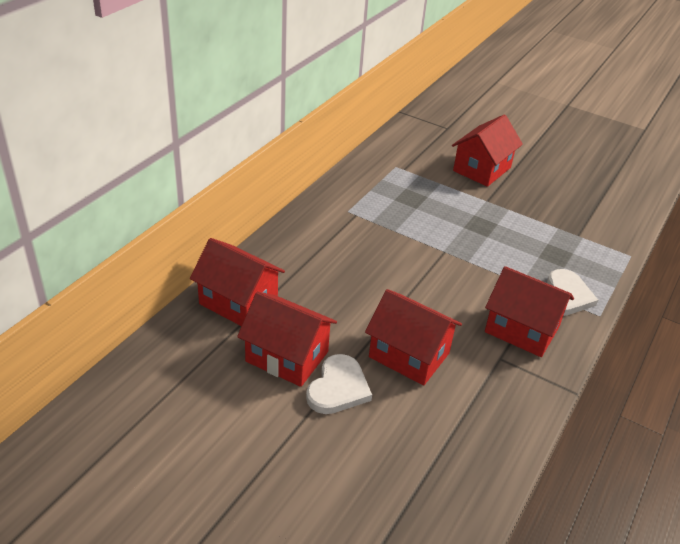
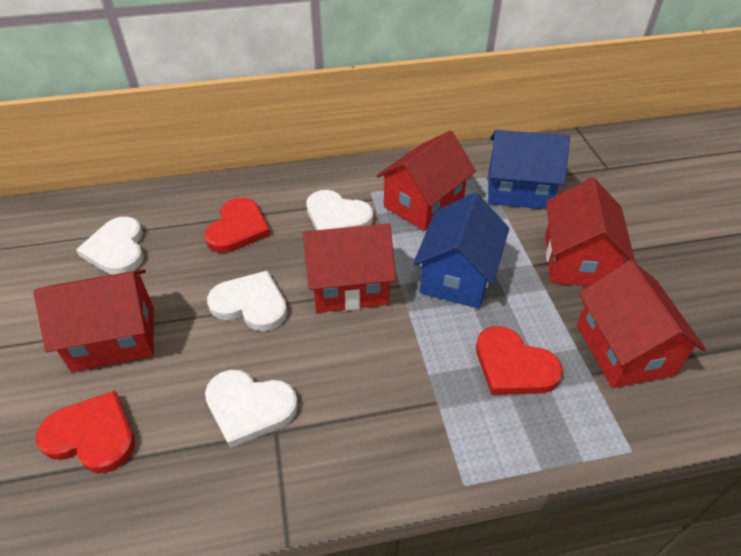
blue house: none = 0 -> [413,193,509,309] [488,130,570,209] = 2
red heart: none = 0 -> [36,390,135,473] [204,197,271,253] [476,326,563,395] = 3
white heart: [306,354,372,414] [547,269,598,316] = 2 -> [76,217,144,275] [205,370,298,448] [207,271,287,331] [306,190,373,230] = 4

